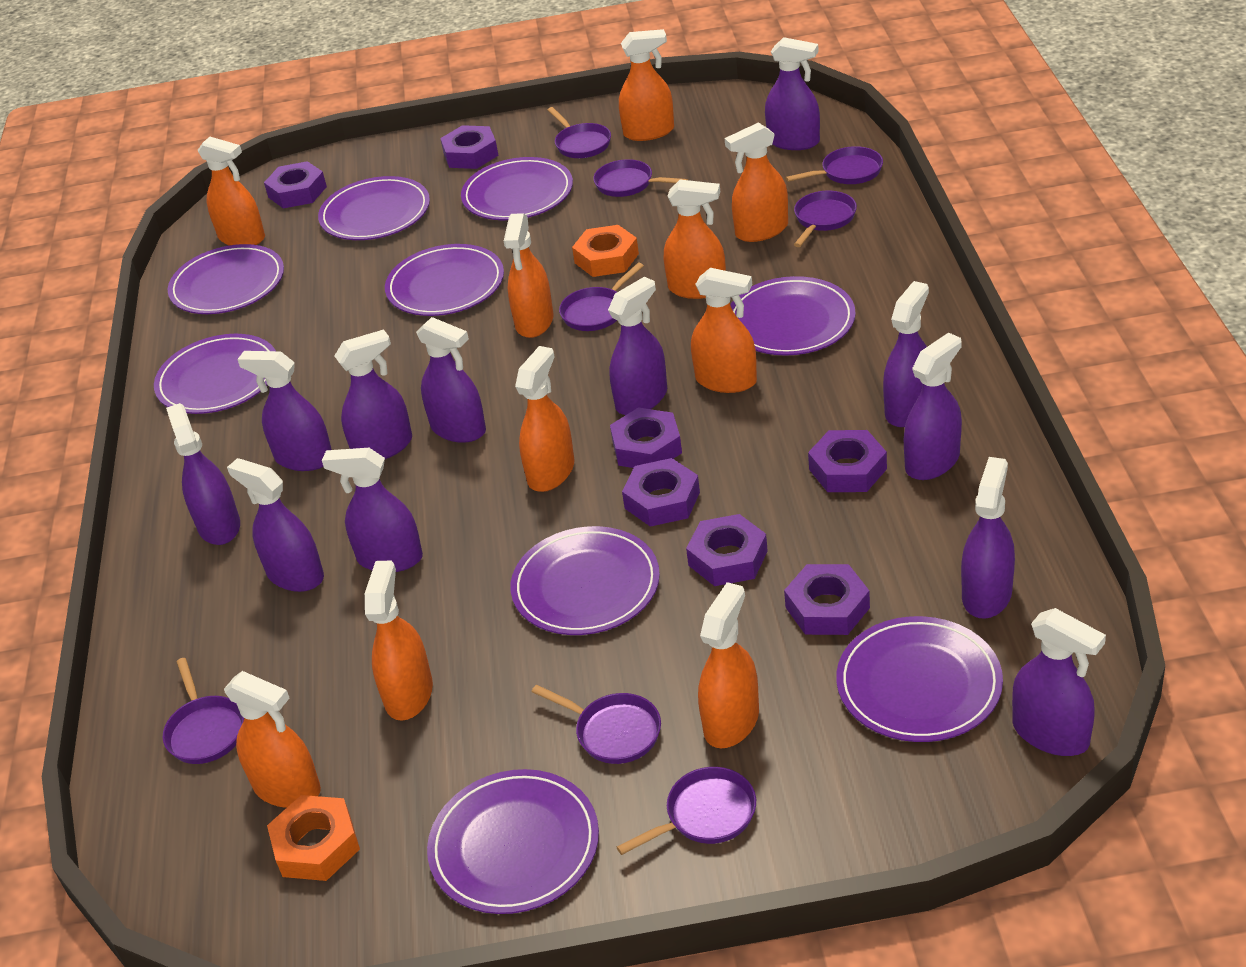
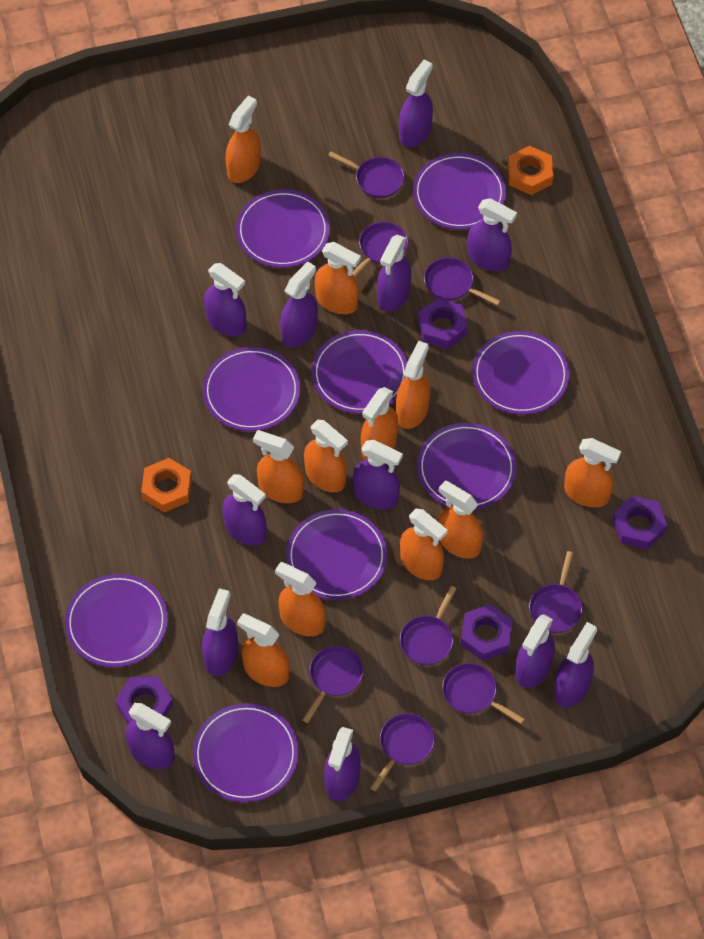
orange spray bottle: [198,137,265,245] [224,671,321,808] [365,561,433,721] [504,213,554,338] [515,346,575,492] [619,29,674,141] [664,180,726,299] [691,268,757,393] [698,582,759,748] [725,123,788,242] = 10 -> [226,96,261,183] [237,614,289,687] [253,430,304,503] [275,562,326,636] [304,420,348,492] [315,242,361,314] [361,387,398,460] [396,341,430,429] [400,509,448,580] [438,481,483,559] [564,438,621,507] = 11
purple nut: [264,161,327,208] [440,125,499,169] [610,407,682,468] [622,458,700,527] [686,514,768,586] [784,564,870,635] [808,430,887,492] = 7 -> [115,676,173,724] [418,298,468,349] [461,604,513,661] [613,496,667,550] = 4

